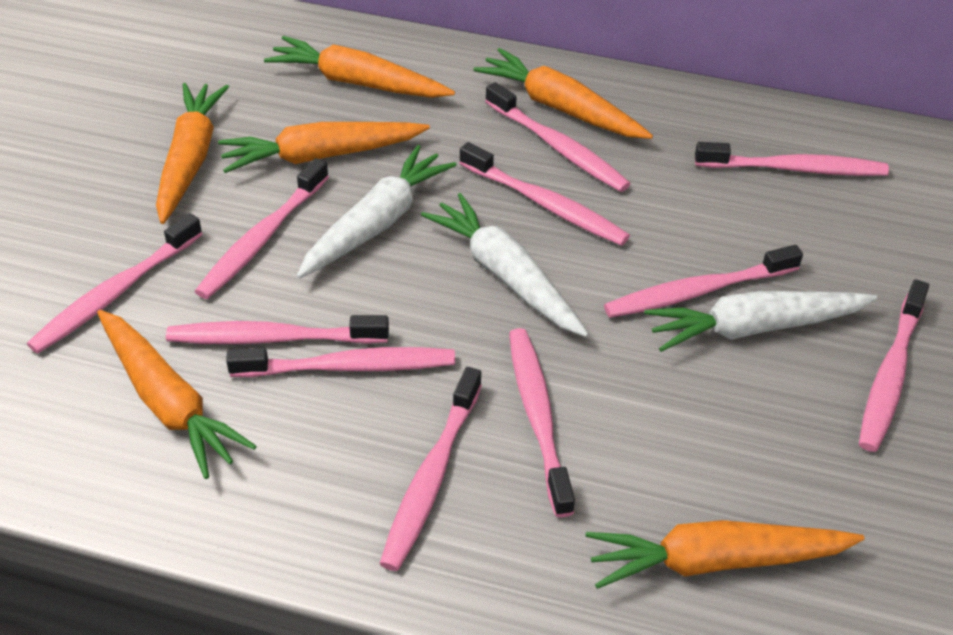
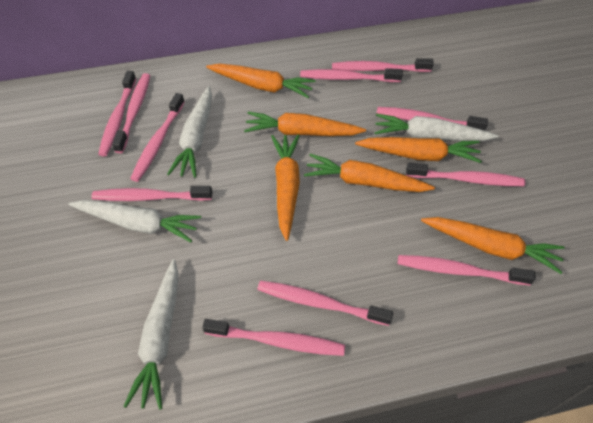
white carrot: [296,145,457,279] [421,193,589,337] [644,291,877,352] = 3 -> [69,200,201,242] [123,259,179,410] [167,86,212,178] [375,113,498,141] = 4

